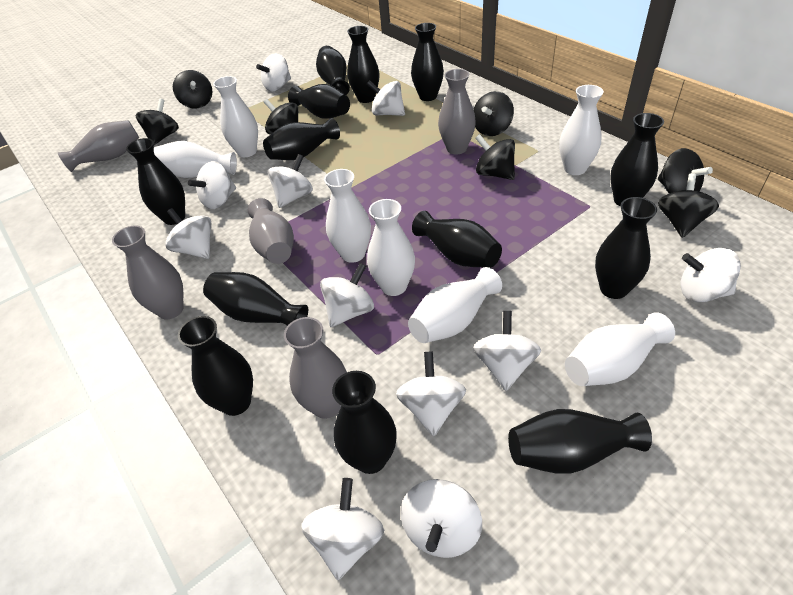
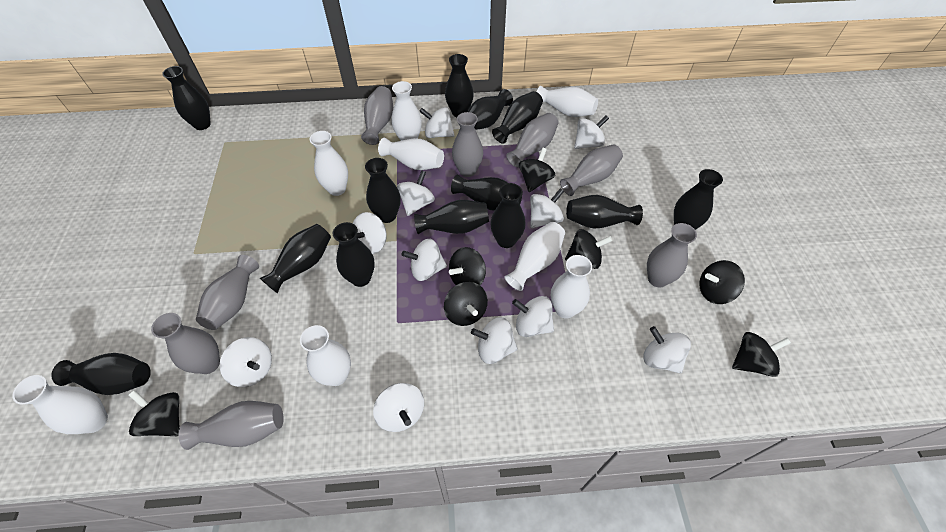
grey vase: [58,120,139,172] [112,225,184,320] [248,198,294,264] [284,317,347,419] [438,69,476,154] = 5 -> [151,313,220,374] [179,401,284,450] [196,255,259,330] [361,86,393,145] [452,112,483,177] [506,113,559,168] [560,144,623,196] [647,223,697,288] = 8
white vase: [154,141,237,178] [213,76,258,157] [324,169,371,263] [367,199,415,296] [408,267,502,343] [559,85,604,175] [565,312,675,386] = 7 -> [12,375,108,434] [300,325,351,386] [309,131,348,196] [378,138,444,170] [392,81,422,141] [505,222,565,291] [537,86,598,117] [551,255,592,318] = 8

